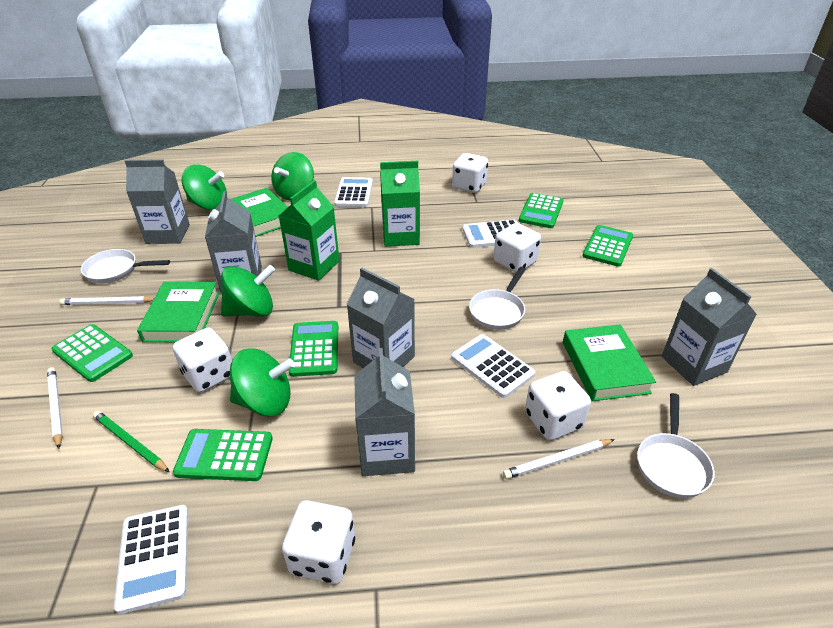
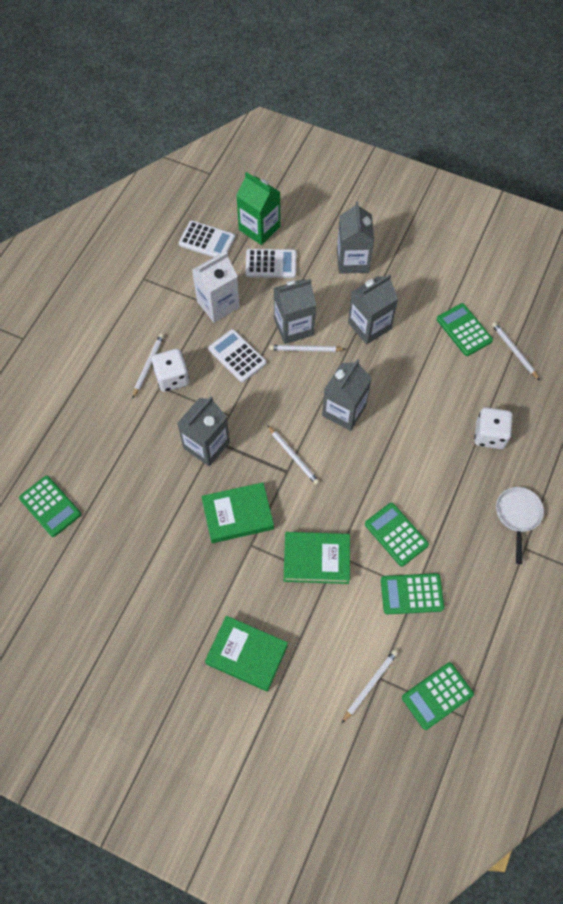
green carton: [279,180,340,281] [380,161,420,247] = 2 -> [236,172,281,245] = 1
green pencil: [93,411,170,472] = 1 -> none = 0
green spinning top: [182,164,227,210] [221,265,275,317] [230,348,295,416] [271,152,314,200] = 4 -> none = 0
white calculator: [114,505,188,614] [334,177,373,207] [451,334,535,398] [462,220,518,248] = 4 -> [179,221,235,257] [208,329,266,383] [245,249,297,278] = 3
white carton: none = 0 -> [192,252,240,322] = 1
white dice: [173,328,232,393] [282,500,355,584] [452,153,488,193] [493,223,541,273] [525,371,591,440] = 5 -> [151,349,189,392] [474,407,513,449] = 2
white pan: [81,249,170,284] [469,267,526,330] [637,393,715,498] = 3 -> [496,487,544,564] = 1
white pencil: [47,367,63,449] [59,296,154,305] [503,439,615,479] = 3 -> [132,334,164,399] [267,425,320,485] [269,345,346,352] [342,650,398,723] [492,322,540,380] = 5

